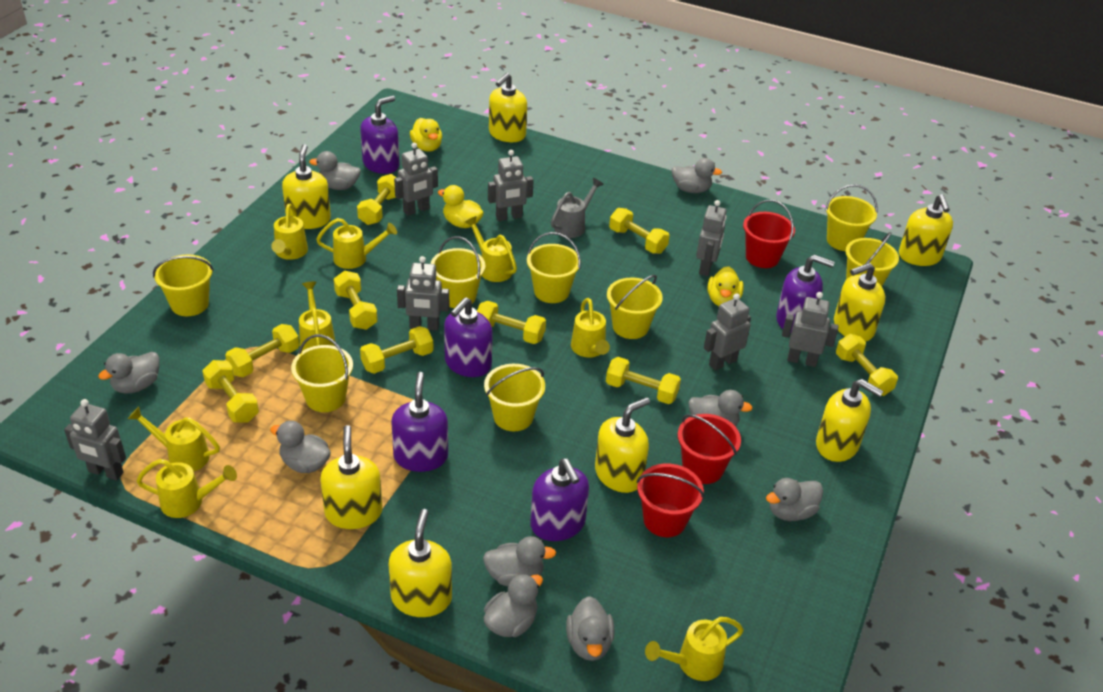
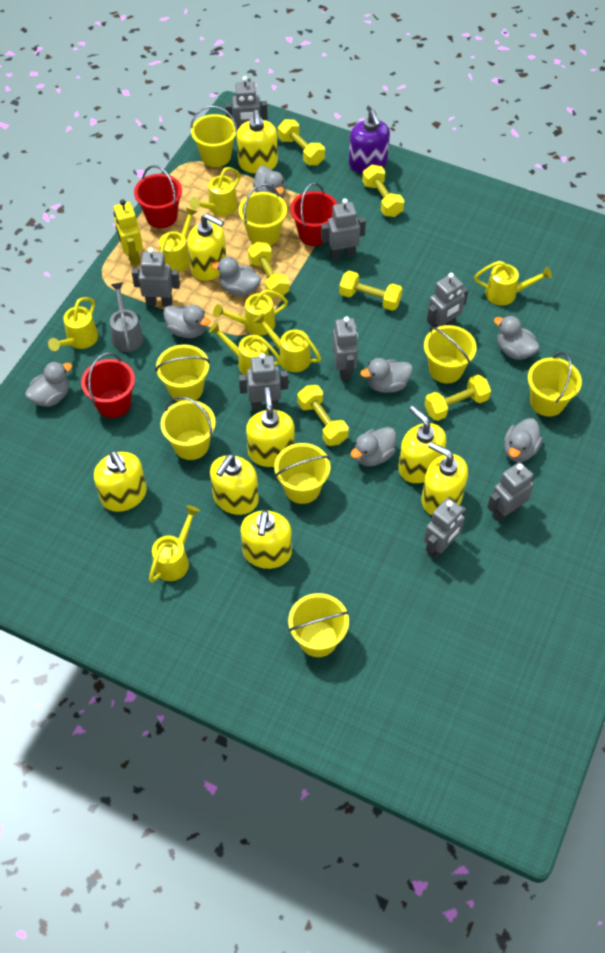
grey duck: [98,352,160,394] [270,421,331,473] [309,151,361,190] [483,536,556,586] [484,574,543,637] [566,596,615,661] [672,158,722,193] [688,390,753,427] [766,478,823,521] = 9 -> [25,361,72,407] [163,305,211,338] [211,257,261,296] [253,166,286,199] [350,427,396,466] [360,358,413,393] [494,315,540,360] [504,418,543,462] = 8
grey robot: [64,399,126,480] [394,143,438,216] [397,256,449,331] [488,150,534,221] [696,200,727,276] [704,293,751,371] [782,292,839,367] = 7 -> [132,248,180,306] [225,76,268,136] [239,353,288,410] [321,198,366,260] [332,317,358,380] [424,498,466,559] [427,273,468,330] [487,462,534,522] = 8
purple soap dispenser: [360,96,400,174] [391,372,448,472] [444,297,493,377] [530,459,589,541] [776,255,835,333] = 5 -> [349,110,390,174] = 1
yellow duck: [410,118,442,152] [438,185,484,228] [708,266,744,306] = 3 -> none = 0
yellow dumbbell: [202,360,259,422] [225,324,300,377] [334,271,378,330] [357,174,396,225] [360,326,434,374] [477,301,546,344] [606,357,681,404] [609,208,670,254] [836,334,898,396] = 9 -> [248,242,289,298] [278,119,325,165] [298,385,349,446] [339,271,403,311] [362,165,404,217] [424,375,491,421] = 6
yellow robot: none = 0 -> [114,199,143,265] = 1

